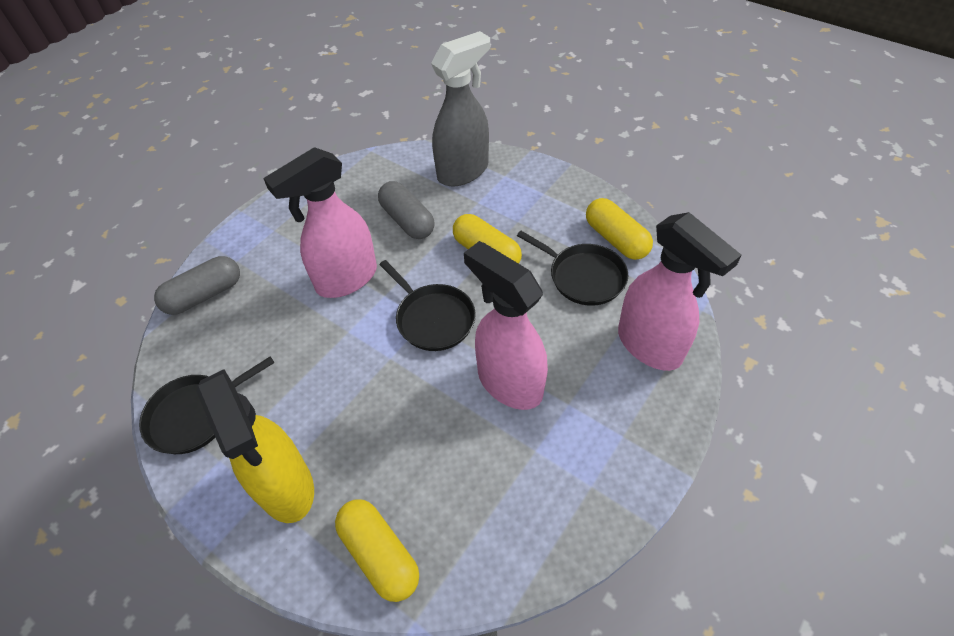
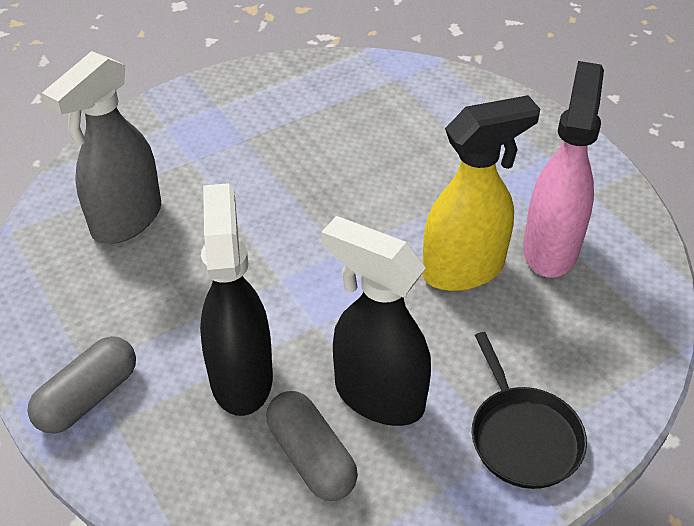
black pan: [139,356,275,454] [380,260,476,351] [517,231,628,306] = 3 -> [472,332,587,489] = 1
black spray bottle: none = 0 -> [200,183,273,416] [321,216,431,426] = 2
pink spray bottle: [263,147,377,298] [464,241,548,410] [618,212,742,371] = 3 -> [523,61,604,278] = 1
yellow capsule: [335,499,419,602] [453,214,522,264] [586,198,653,260] = 3 -> none = 0

